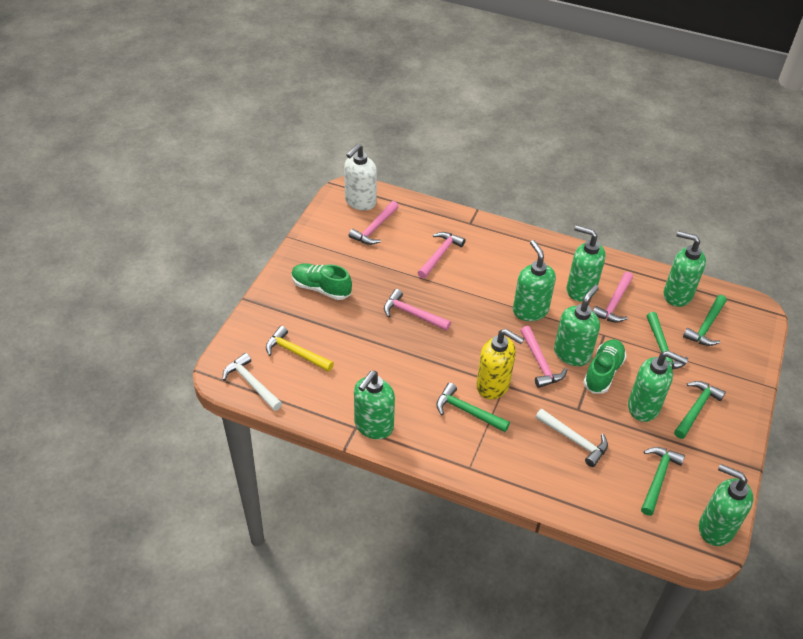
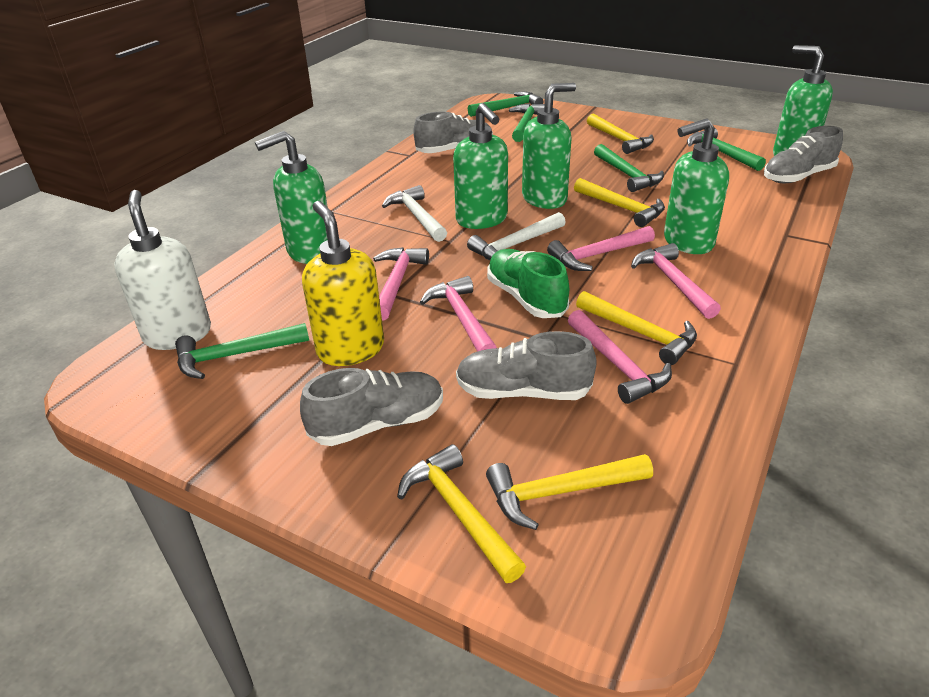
green shoe: [291,263,352,300] [583,339,626,394] = 2 -> [487,249,569,318] = 1
green soap dispenser: [354,371,395,439] [513,240,556,321] [554,285,600,366] [566,225,605,301] [628,351,688,422] [664,231,706,307] [699,464,753,546] = 7 -> [255,131,328,264] [453,103,508,229] [522,83,576,209] [664,119,729,254] [773,45,833,156] = 5
grey shoe: none = 0 -> [300,368,443,446] [413,111,493,153] [456,331,597,400] [764,126,843,183] = 4
yellow hammer: [266,326,334,372] = 1 -> [397,444,526,583] [486,454,653,530] [574,178,665,227] [576,291,697,365] [587,113,654,154] = 5

